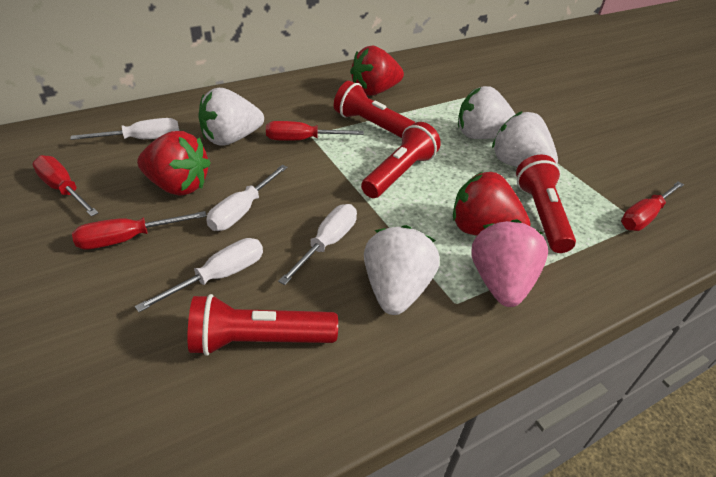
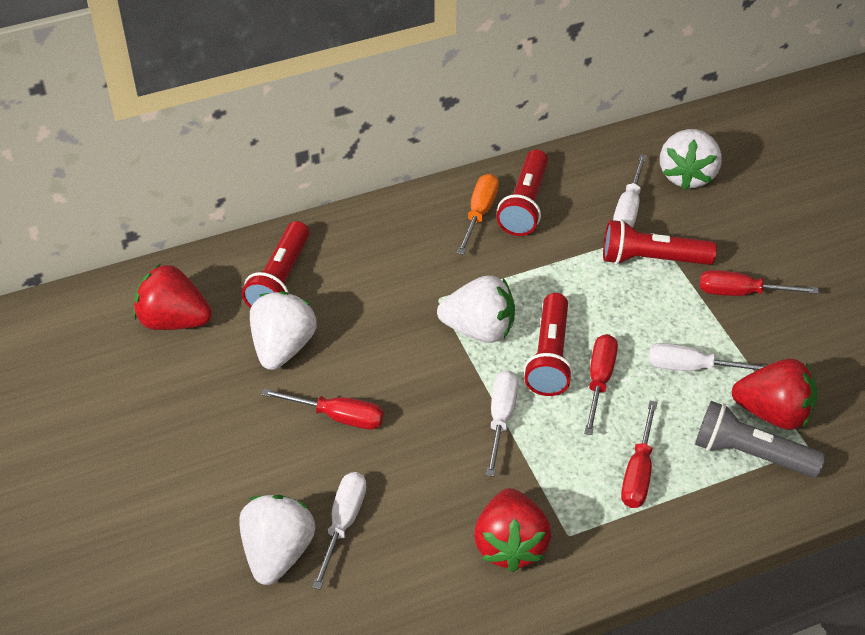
grey flashlight: none = 0 -> [695,401,825,478] = 1
orange screwdriver: none = 0 -> [457,174,499,255] = 1
pink strawberry: [471,219,548,307] = 1 -> none = 0

